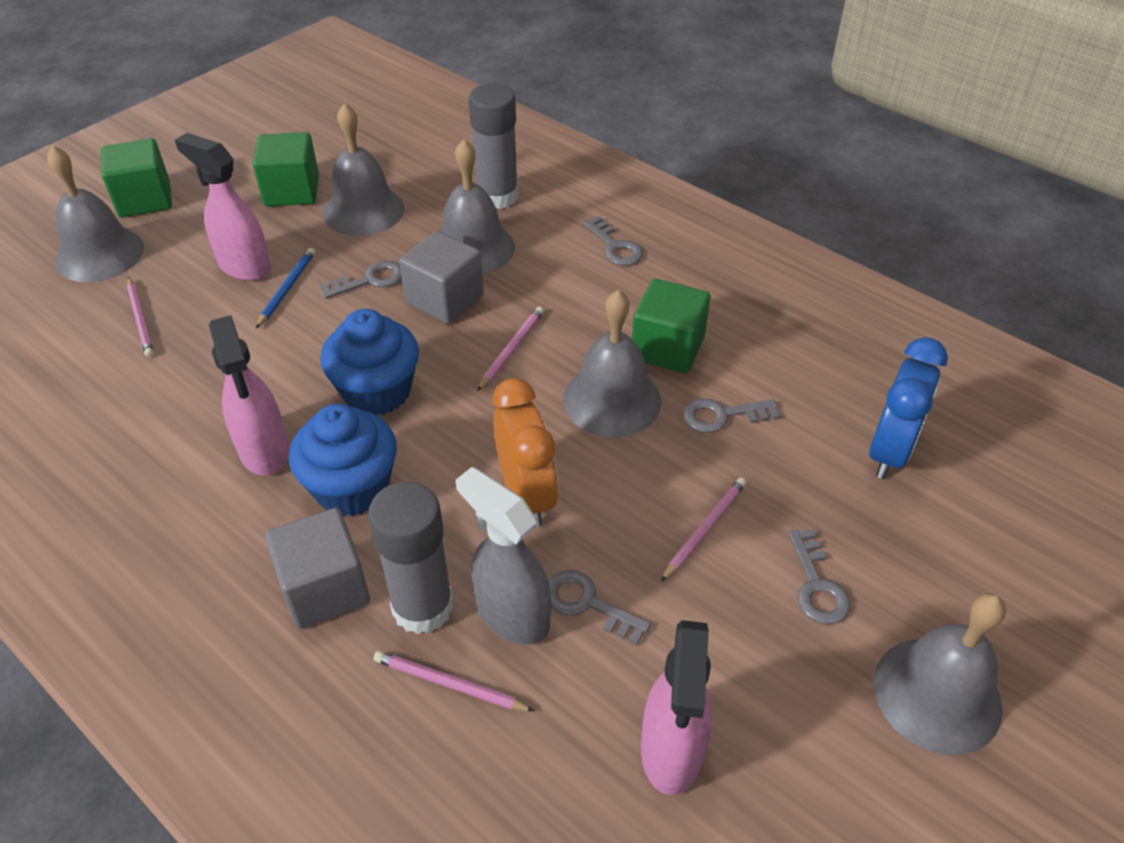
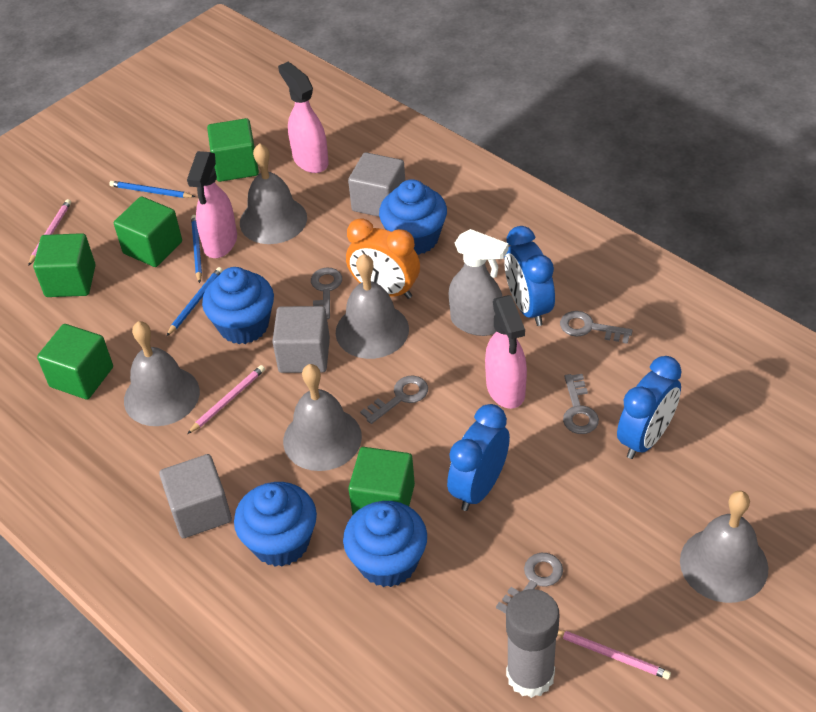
blue clock: [869,337,948,479] = 1 -> [447,404,510,511] [504,226,555,326] [617,356,682,459] = 3
blue cupcake: [289,404,397,517] [320,309,419,415] = 2 -> [202,267,274,344] [234,482,317,567] [343,501,427,587] [379,179,447,255] = 4
blue pencil: [256,248,315,328] = 1 -> [109,181,195,198] [166,267,223,337] [191,215,202,283] = 3
green cube: [101,138,172,218] [252,132,319,206] [632,279,710,373] = 3 -> [33,233,96,297] [37,324,113,400] [114,196,182,267] [207,118,259,182] [348,447,415,515] = 5
grey cube: [265,508,370,629] [399,231,484,324] = 2 -> [159,454,232,538] [272,306,330,373] [348,152,405,217] = 3
grey glue stick: [368,482,453,635] [468,83,518,209] = 2 -> [506,589,560,698] = 1
pink pencil: [127,278,154,357] [374,651,534,711] [477,307,544,391] [661,478,746,582] = 4 -> [28,199,71,266] [187,365,265,434] [558,630,671,680] = 3

